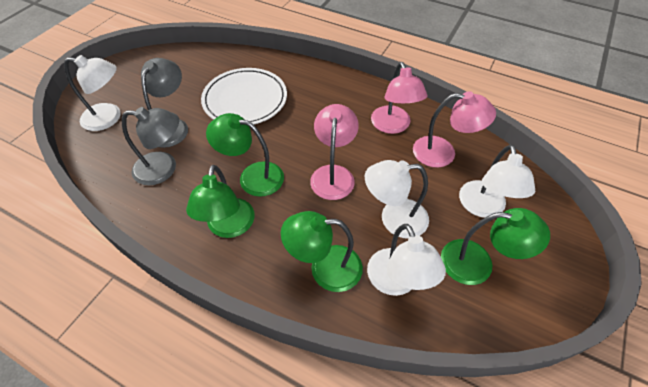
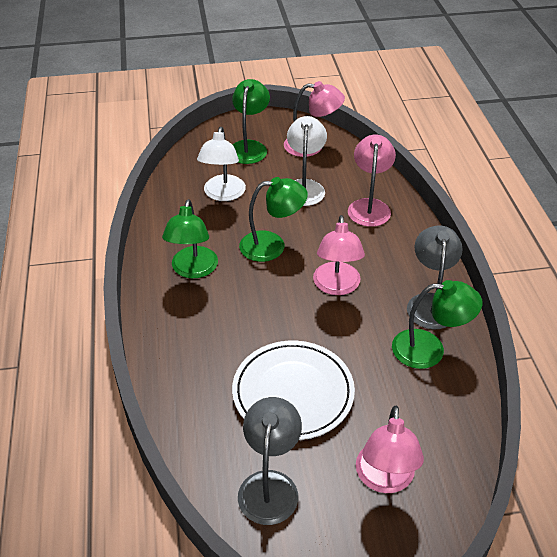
pink lamp: [310,104,359,200] [371,62,427,134] [413,91,496,168] = 3 -> [284,81,345,157] [313,215,365,295] [348,134,396,227] [356,406,424,493] = 4
white lamp: [64,55,121,131] [365,160,429,238] [367,224,446,296] [459,144,535,218] = 4 -> [197,127,246,201] [287,116,327,206] = 2

